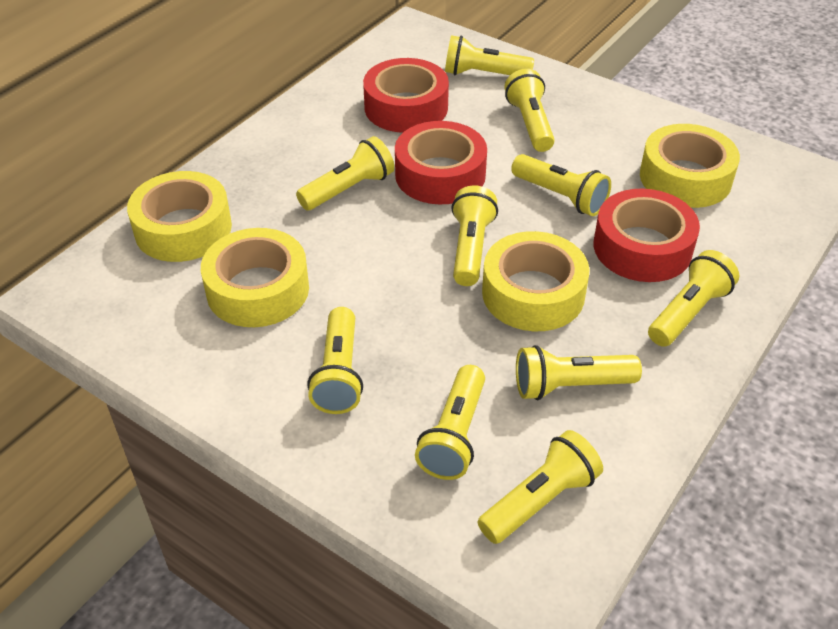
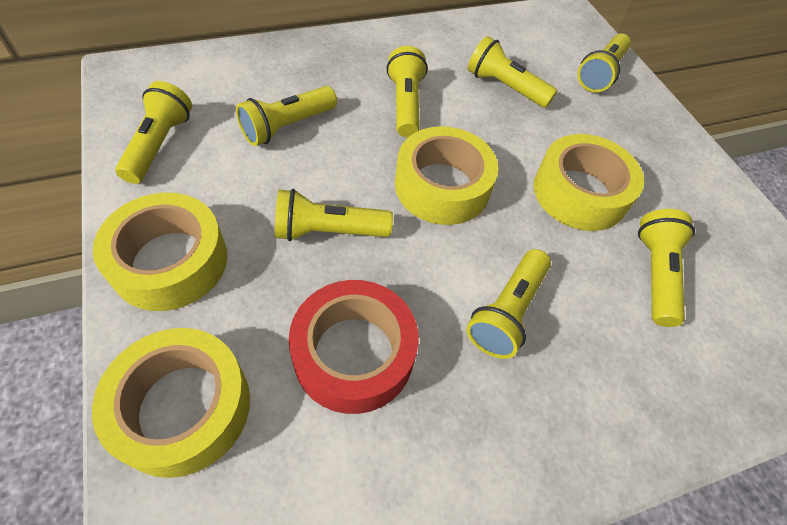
red tape: [363,58,449,133] [395,121,487,204] [594,189,700,282] = 3 -> [289,280,419,414] = 1
yellow flashlight: [296,136,394,210] [307,307,363,414] [415,365,485,480] [445,35,534,75] [451,186,498,286] [477,430,603,544] [505,69,555,152] [511,154,611,216] [516,345,642,400] [648,250,739,347] = 10 -> [115,81,192,184] [236,86,337,146] [275,189,393,241] [387,46,428,138] [467,249,551,359] [468,36,557,108] [577,34,631,92] [638,209,695,327] = 8

